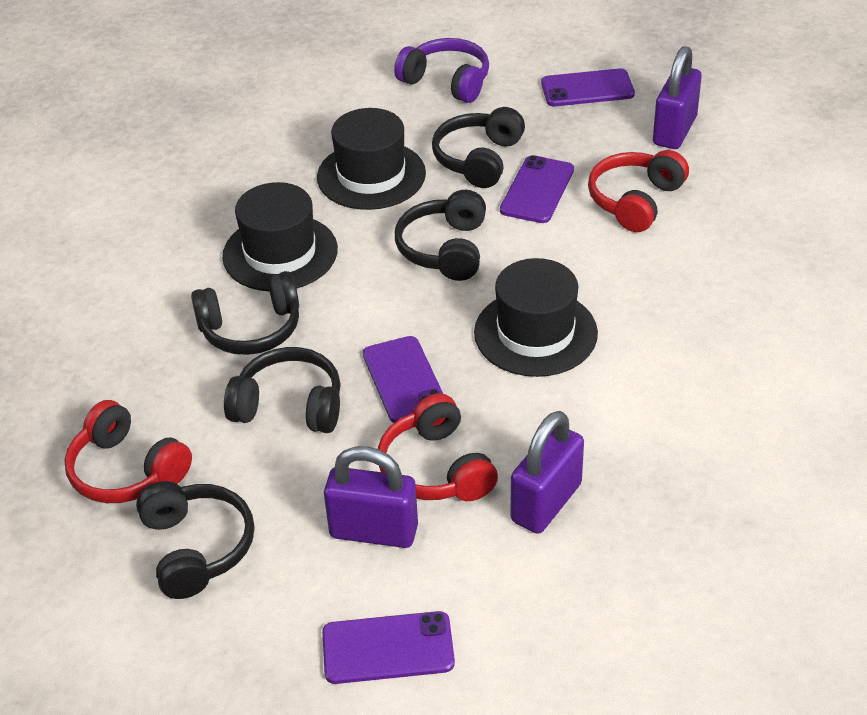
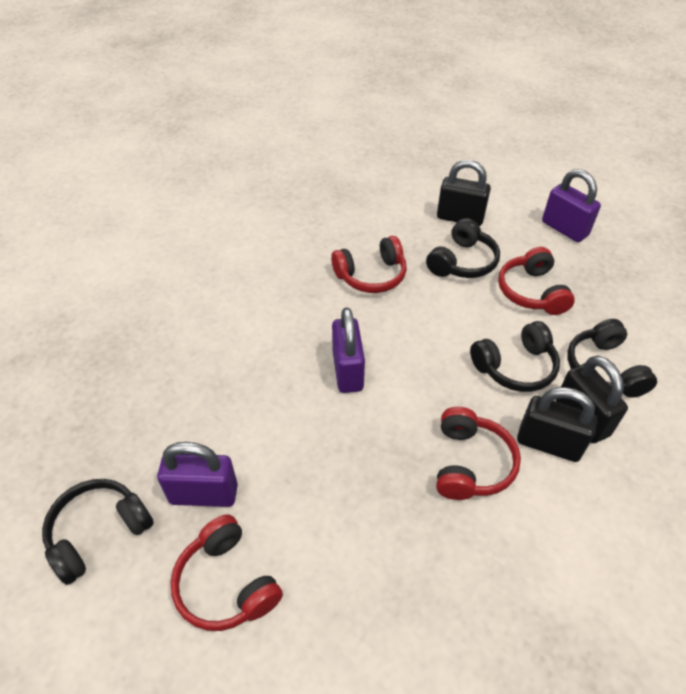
black hat: [222,182,338,291] [317,108,426,210] [474,258,598,377] = 3 -> none = 0
black headphones: [136,481,255,599] [191,271,299,355] [224,347,341,433] [395,190,486,281] [432,107,525,188] = 5 -> [42,479,154,585] [426,218,500,278] [470,321,560,392] [567,319,657,398] = 4
black padlock: none = 0 -> [437,160,491,226] [517,387,597,462] [556,356,628,443] = 3
purple headphones: [394,38,489,103] = 1 -> none = 0
purple phone: [322,611,455,684] [363,336,443,423] [500,155,574,223] [541,68,635,106] = 4 -> none = 0
red headphones: [64,400,192,503] [378,393,498,501] [588,150,689,232] = 3 -> [171,515,283,631] [331,236,407,293] [436,407,521,500] [498,247,575,315] = 4

